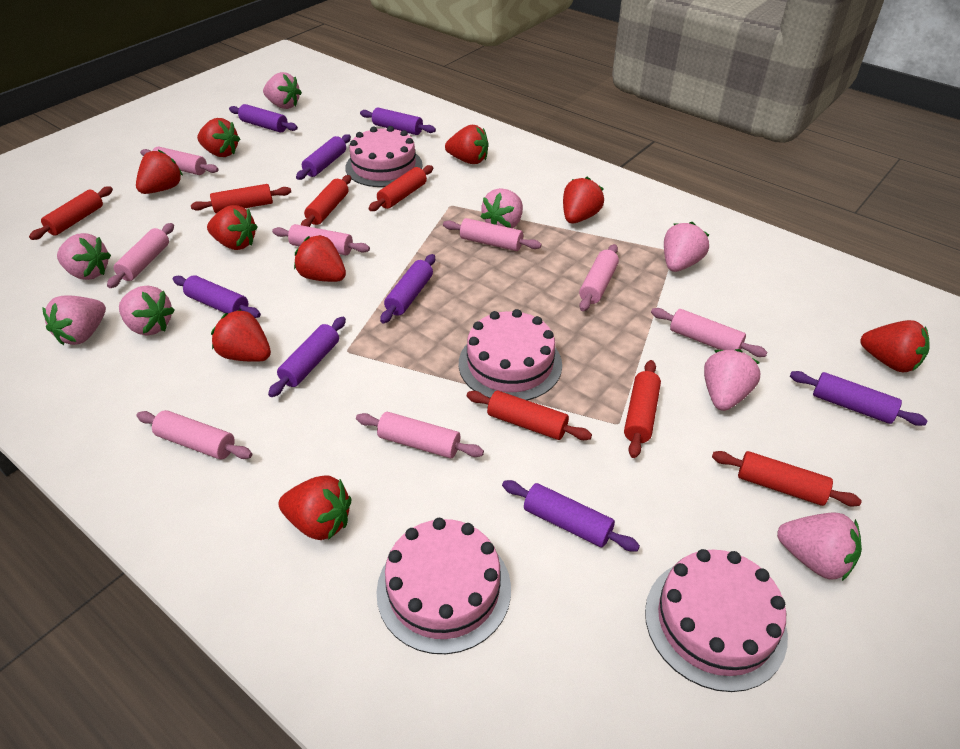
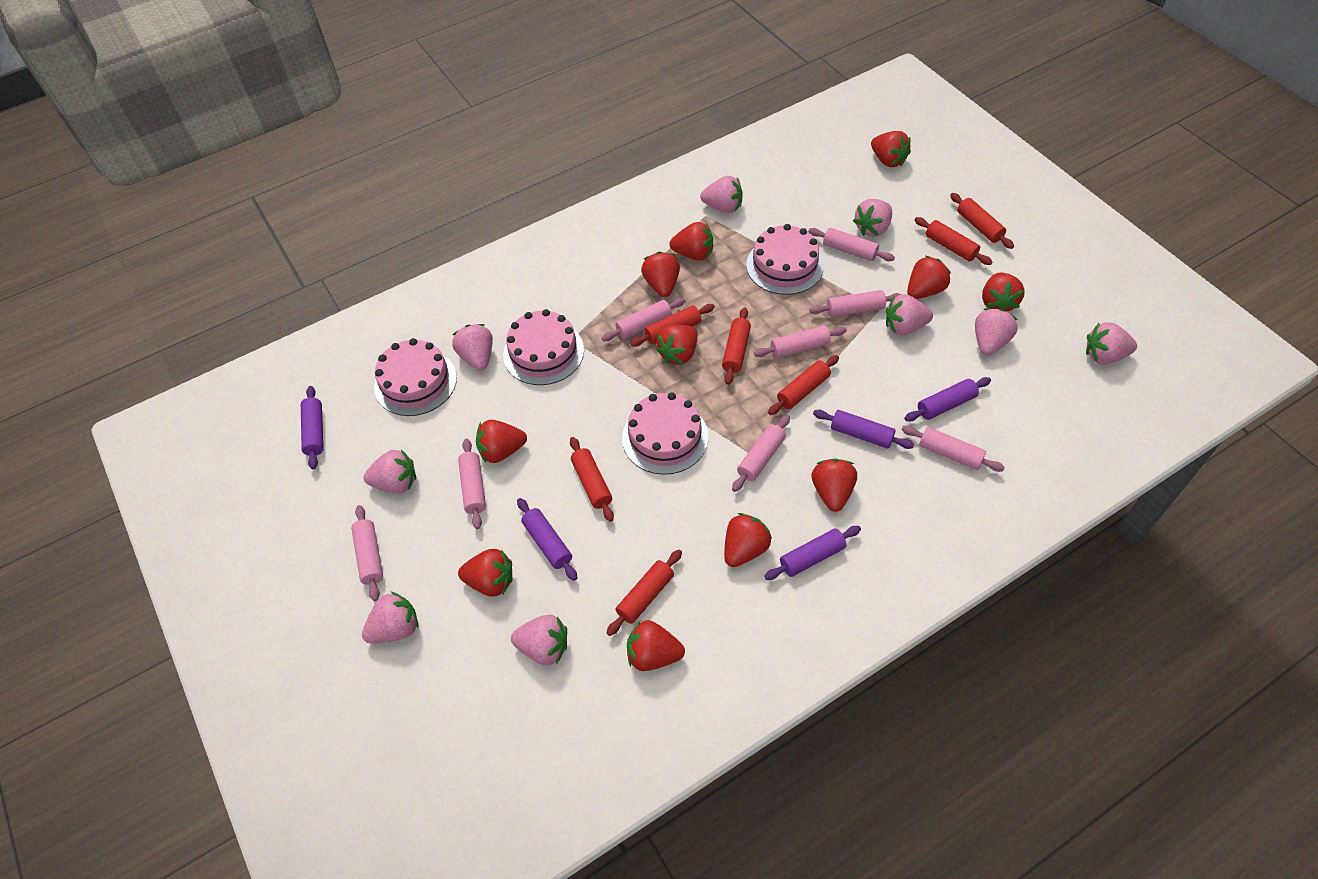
pink strawberry: [43,295,106,345] [57,233,111,280] [119,285,175,336] [263,72,302,109] [481,188,523,228] [664,222,709,272] [704,349,760,411] [777,513,862,581] = 8 -> [362,592,418,643] [364,449,416,494] [452,324,493,371] [511,615,567,665] [700,176,743,213] [853,199,892,236] [886,294,933,335] [975,308,1017,355] [1086,322,1137,364] = 9
purple rolling pin: [173,275,261,318] [229,104,298,132] [268,317,346,397] [296,134,351,180] [360,108,436,135] [380,254,435,323] [502,480,640,551] [790,371,928,426] = 8 -> [301,386,324,469] [517,498,577,581] [764,526,861,580] [813,410,914,449] [905,377,991,421] = 5
red strawberry: [136,150,183,194] [197,118,240,157] [207,205,258,250] [211,309,271,362] [279,475,352,540] [294,235,346,282] [445,125,489,164] [563,177,604,223] [860,320,930,373] = 9 -> [458,549,513,596] [476,420,527,463] [627,620,685,671] [641,252,680,297] [656,325,697,365] [669,222,713,260] [724,513,772,567] [812,459,857,512] [871,131,911,167] [907,256,951,299] [982,273,1025,312] = 11

